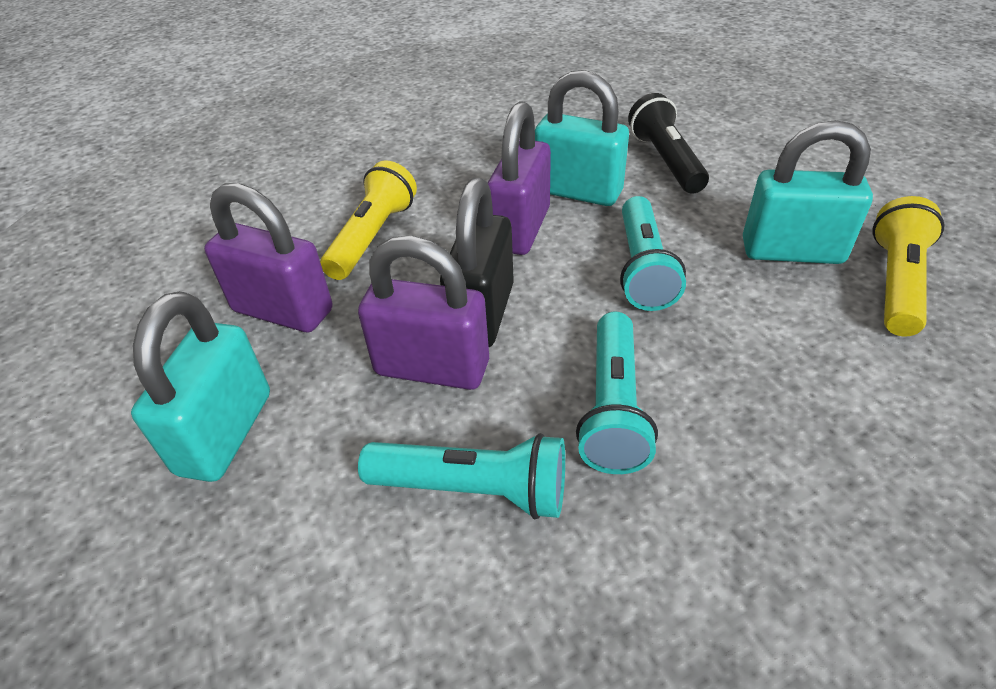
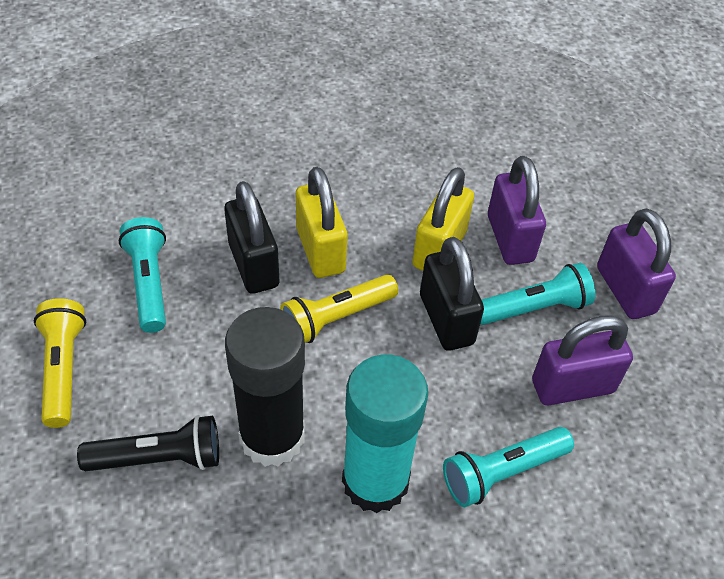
black glue stick: none = 0 -> [225,307,305,467] = 1
black padlock: [440,178,514,347] = 1 -> [224,181,279,294] [420,237,484,351] = 2
turquoise glue stick: none = 0 -> [342,354,428,513] = 1
turquoise padlock: [131,292,270,482] [535,70,629,206] [743,120,873,264] = 3 -> none = 0
yellow padlock: none = 0 -> [296,167,348,278] [412,167,474,271] = 2

